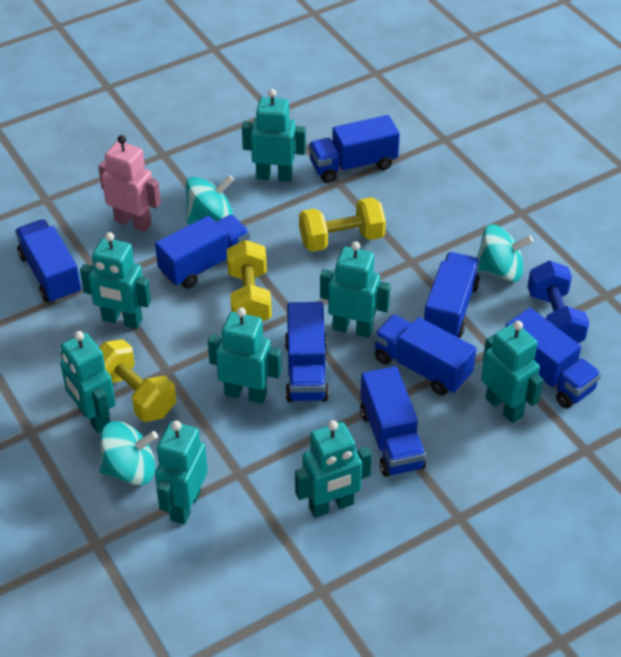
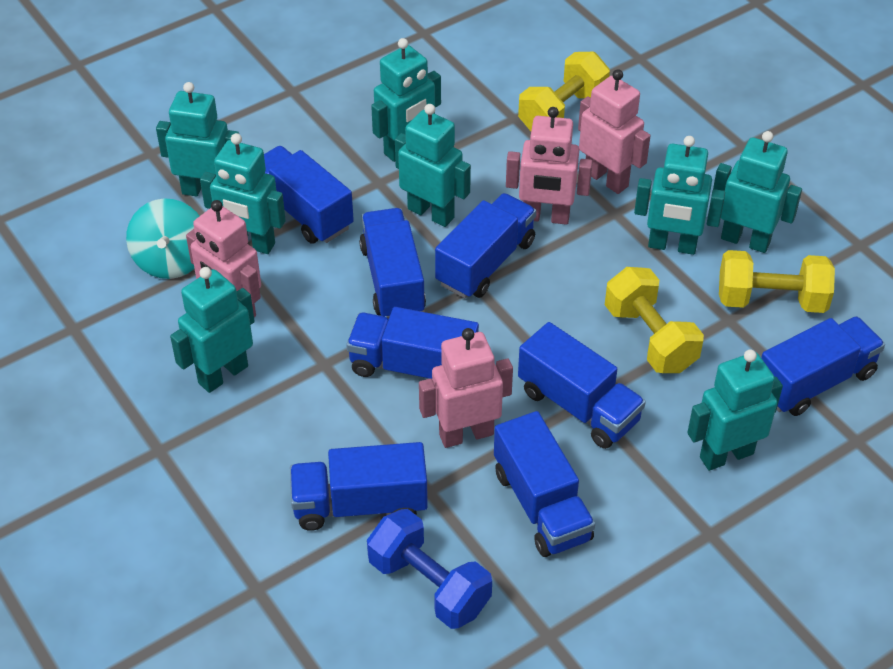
pink robot: [98,135,161,232] = 1 -> [186,200,261,317] [419,328,513,448] [506,107,593,225] [578,69,650,194] = 4
turquoise spinning top: [99,421,158,486] [186,175,234,224] [477,225,533,282] = 3 -> [126,199,199,279] = 1

